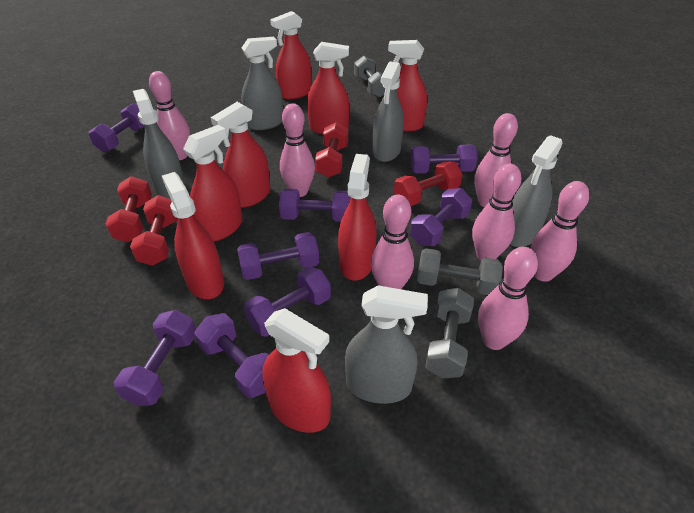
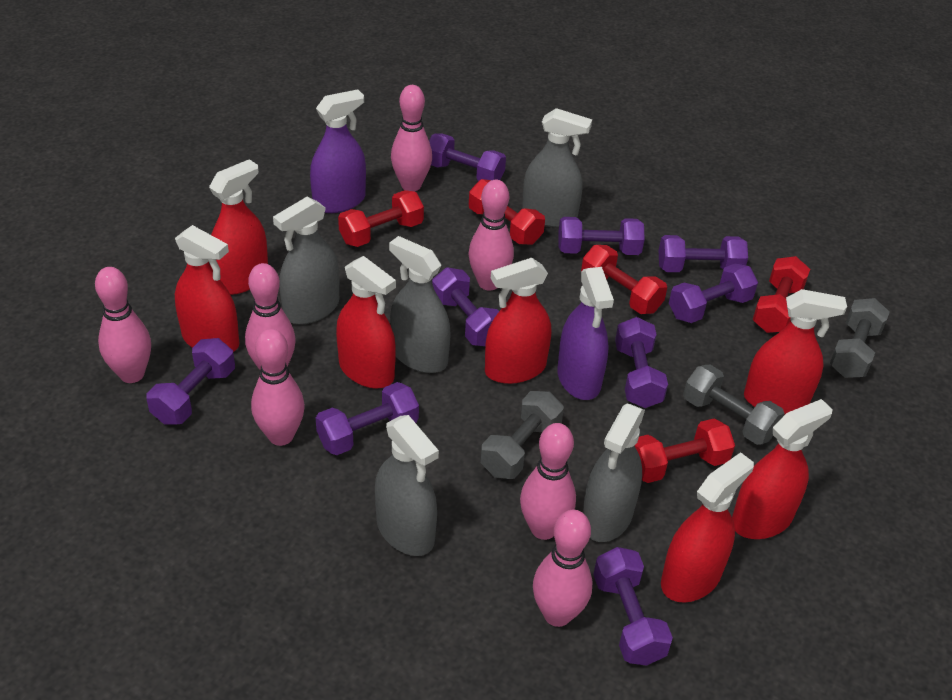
purple dumbbell: [89,103,145,152] [114,310,196,406] [194,313,269,398] [237,232,319,280] [244,267,331,337] [279,189,351,222] [410,145,478,173] [410,188,472,246] = 8 -> [146,338,235,425] [316,382,419,455] [429,133,506,181] [432,268,499,346] [558,217,645,255] [593,547,673,666] [615,317,668,408] [658,235,748,272] [669,264,758,323] = 9
purple spray bottle: none = 0 -> [310,89,366,213] [557,267,614,400] = 2
red dumbbell: [106,176,152,242] [130,195,178,266] [315,122,348,178] [394,161,463,206] = 4 -> [338,190,424,247] [469,179,545,245] [581,245,667,314] [635,419,735,483] [752,256,810,333] = 5
red spray bottle: [162,172,224,299] [183,125,242,241] [211,102,270,208] [262,308,331,433] [270,11,312,99] [307,42,349,134] [338,154,376,280] [388,40,427,132] = 8 -> [175,225,239,352] [209,159,268,295] [336,256,396,388] [485,258,551,384] [661,452,754,603] [732,399,833,539] [744,289,847,415] = 7

